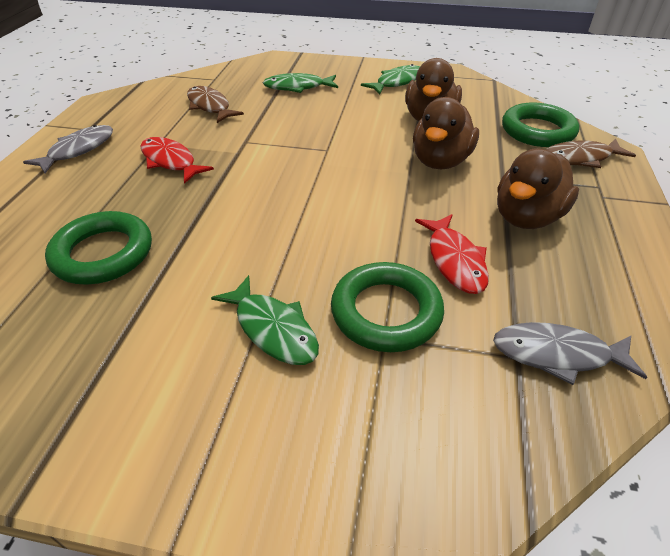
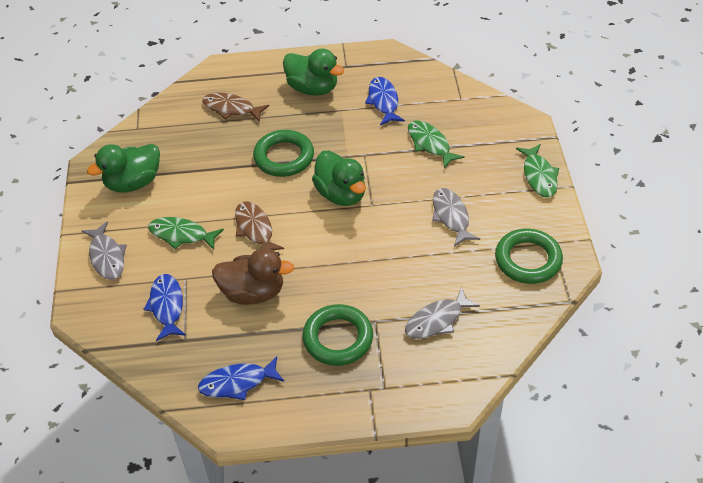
blue fish: none = 0 -> [143,274,186,341] [198,356,284,400] [365,77,405,125] = 3
brown duck: [405,58,462,121] [413,97,479,169] [497,148,579,229] = 3 -> [212,248,294,305] = 1
green duck: none = 0 -> [87,144,160,192] [283,48,344,96] [312,151,366,206] = 3
grey fish: [23,125,113,173] [493,322,647,385] = 2 -> [82,222,127,280] [405,287,480,339] [432,188,480,247] = 3
red fish: [141,137,214,184] [415,214,489,294] = 2 -> none = 0

